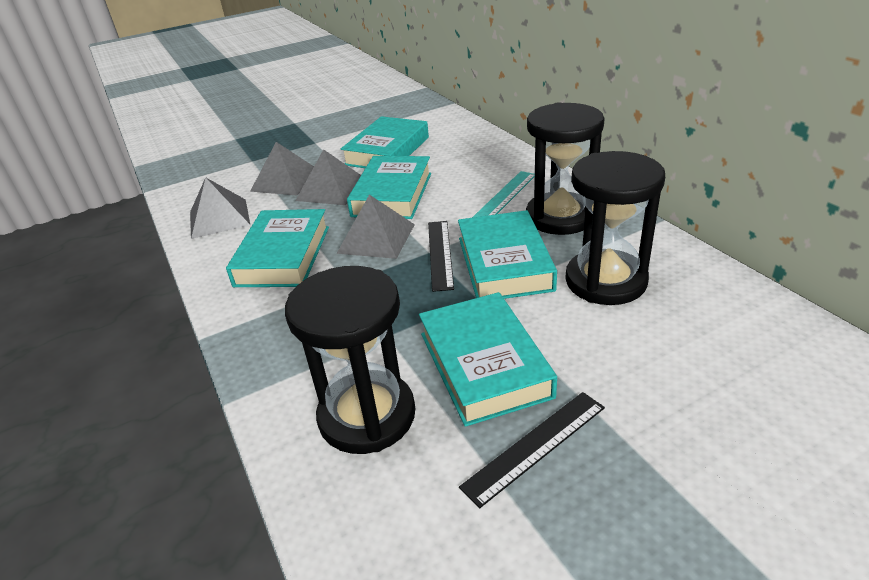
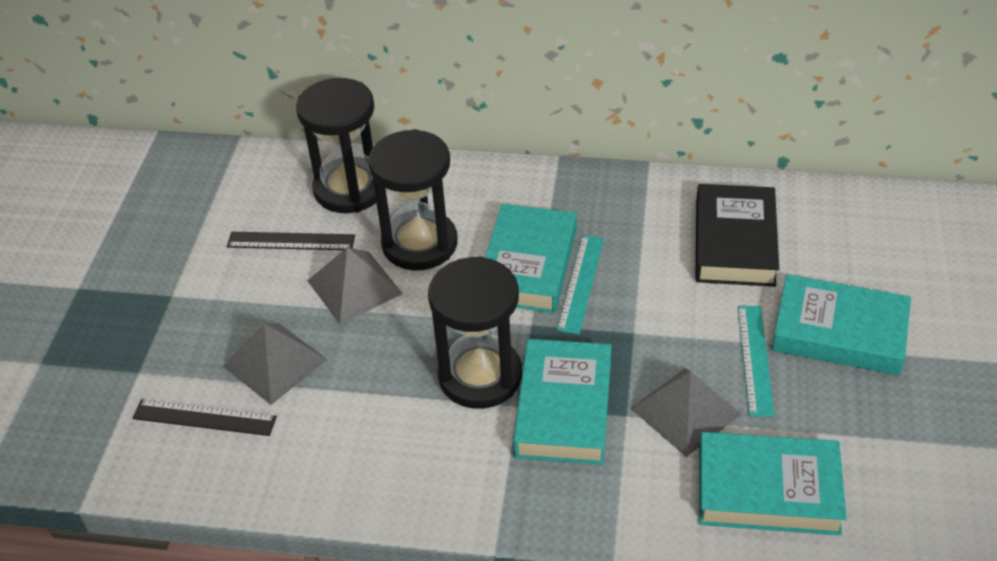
black book: none = 0 -> [696,184,779,287] = 1
grey pyramid: [190,177,250,239] [250,142,314,195] [296,149,361,205] [336,195,415,259] = 4 -> [222,323,328,405] [307,247,403,324] [630,368,742,457] = 3
turquoise book: [226,209,329,287] [341,116,429,168] [347,156,431,219] [419,292,557,427] [458,210,557,299] = 5 -> [485,204,576,313] [513,339,612,465] [699,432,847,535] [772,274,911,375] = 4
turquoise ruler: [472,171,535,218] = 1 -> [557,235,604,334] [738,306,775,417] = 2

